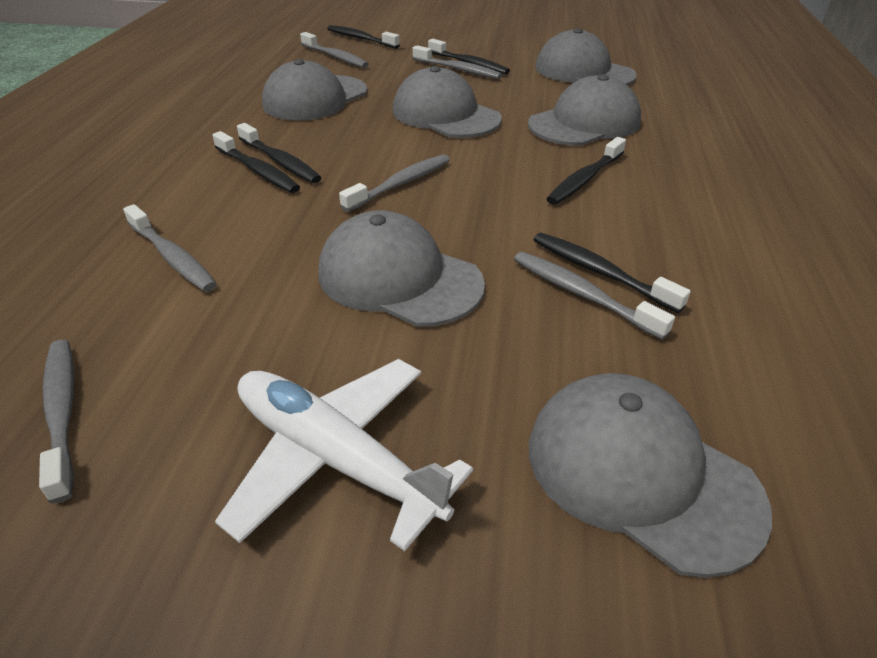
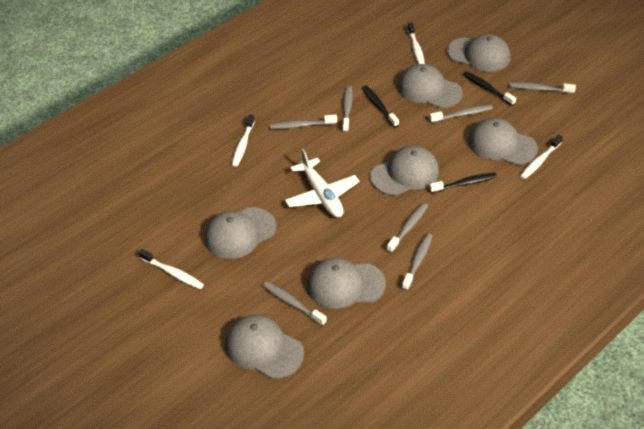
black toothbrush: [212,131,300,193] [237,123,322,183] [327,25,400,49] [428,39,510,75] [533,233,691,313] [546,137,626,205] = 6 -> [362,85,399,128] [429,173,497,193] [463,71,516,106] = 3
grey cap: [262,59,367,120] [318,210,485,327] [393,66,502,138] [528,74,641,146] [529,373,772,578] [535,28,637,85] = 6 -> [204,207,276,259] [225,315,304,379] [306,258,386,309] [370,146,439,196] [398,64,463,108] [447,34,511,72] [468,118,538,165] = 7
grey toothbrush: [39,340,75,503] [123,204,217,292] [300,32,369,68] [339,154,450,212] [413,45,502,79] [514,252,675,340] = 6 -> [262,281,327,326] [270,115,337,129] [342,86,353,132] [387,203,428,253] [402,233,432,290] [429,105,493,123] [509,82,576,94] = 7
white toothbrush: none = 0 -> [138,249,204,289] [232,114,255,167] [407,23,425,64] [520,135,563,179] = 4

